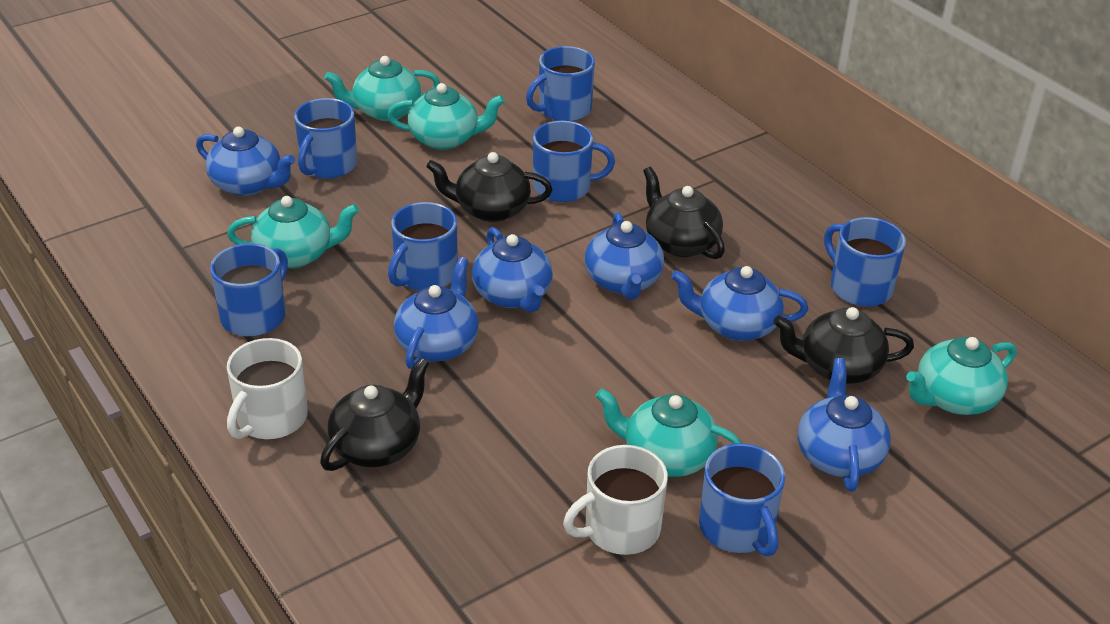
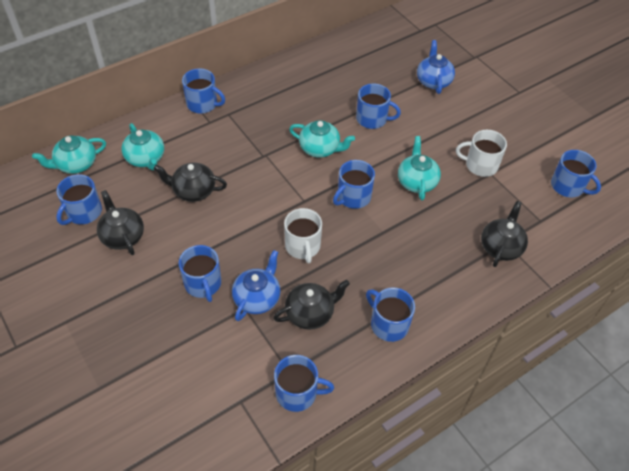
blue mug: [210,243,288,336] [294,98,357,179] [388,202,458,291] [526,46,595,121] [533,121,615,203] [699,443,785,556] [824,217,906,307] = 7 -> [56,174,102,225] [179,245,221,302] [182,68,225,114] [274,355,334,412] [333,160,375,209] [356,84,401,129] [366,288,415,342] [551,150,601,197] = 8
blue teapot: [196,127,295,196] [394,257,479,369] [472,227,553,313] [585,212,664,300] [671,266,808,341] [798,358,891,492] = 6 -> [232,250,280,321] [417,40,455,94] = 2
turquoise teapot: [227,196,359,268] [324,56,440,121] [387,83,505,150] [596,388,742,477] [906,337,1016,415] = 5 -> [32,135,106,174] [121,123,164,170] [289,120,355,158] [398,136,441,200] = 4

